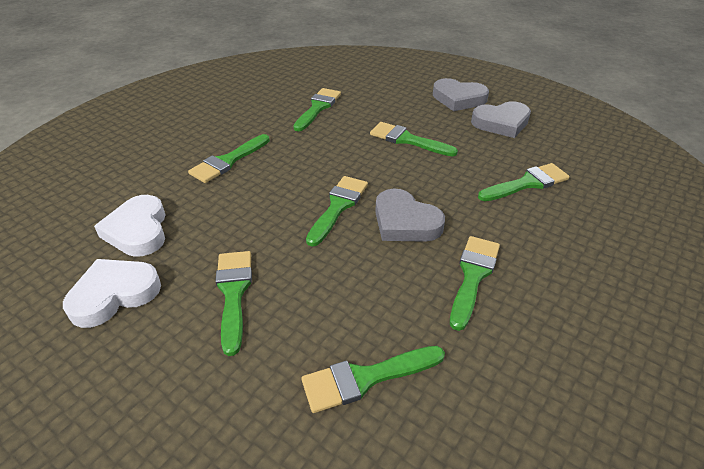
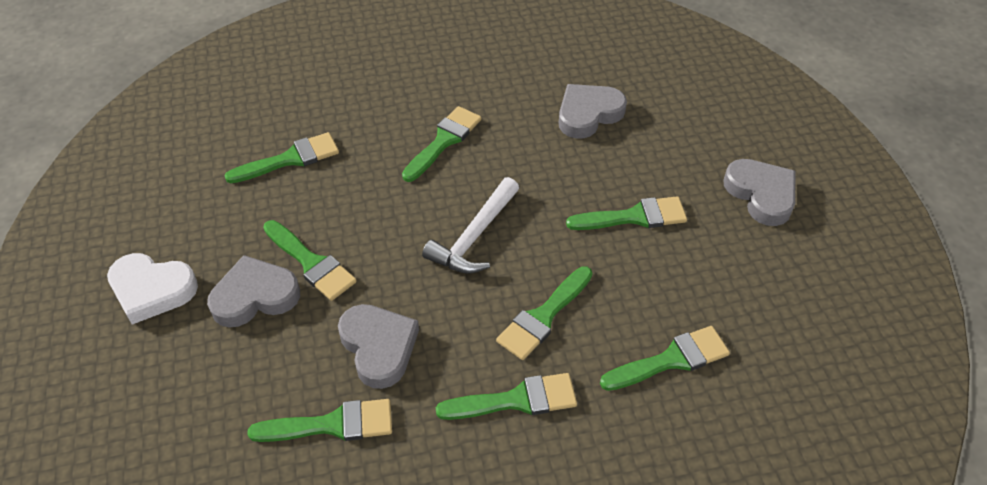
grey heart: [375,189,445,242] [433,78,489,111] [471,102,531,138] = 3 -> [207,255,300,328] [338,304,419,389] [559,84,627,138] [724,159,795,226] = 4
white hammer: none = 0 -> [422,177,519,274] = 1
white heart: [63,259,161,328] [94,195,165,257] = 2 -> [107,253,198,325] = 1

